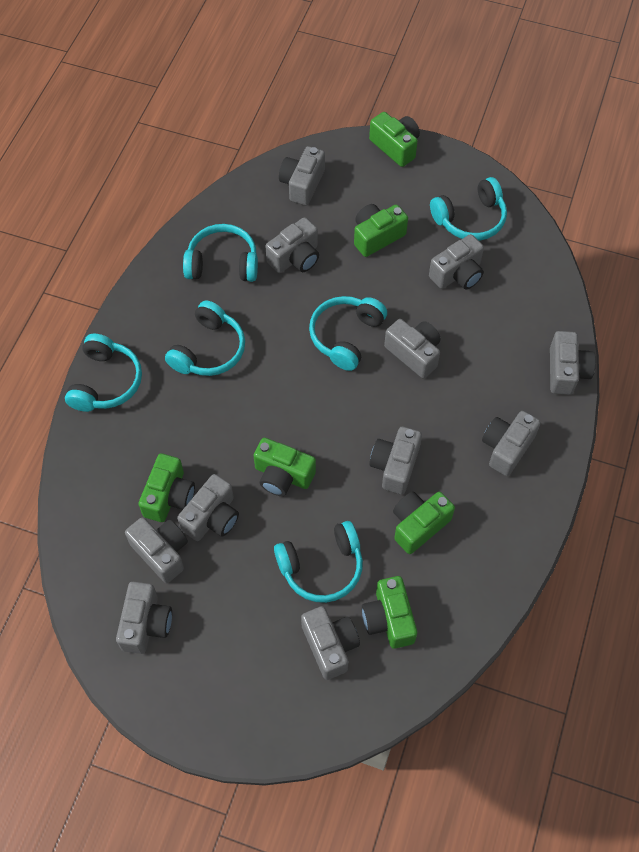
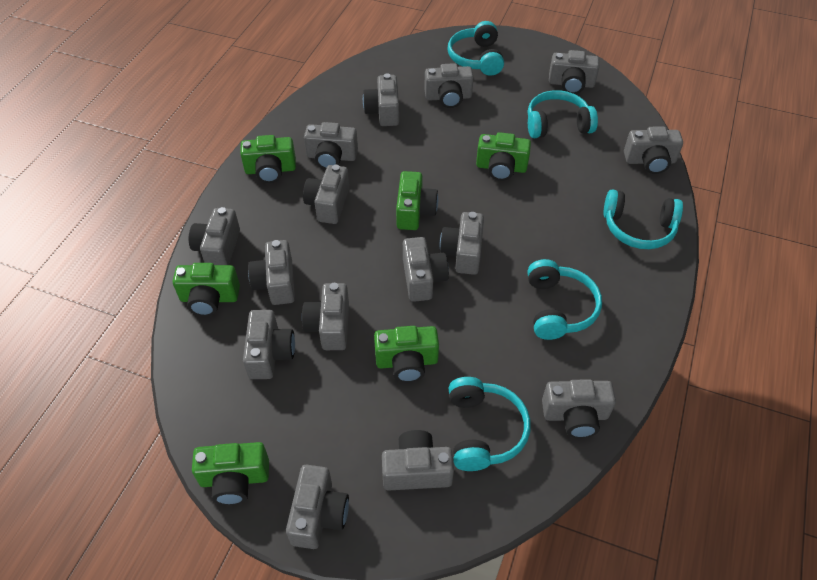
grey camera: [116,582,172,654] [125,517,188,583] [177,474,239,541] [265,217,319,273] [279,146,325,205] [301,606,360,680] [369,427,422,494] [384,319,441,378] [429,234,484,290] [482,411,541,476] [550,331,596,395] = 11 -> [189,207,240,265] [243,310,295,379] [248,240,295,305] [286,465,349,549] [302,283,349,350] [303,165,349,224] [304,122,358,169] [363,73,399,126] [382,430,454,491] [403,237,449,302] [424,63,474,108] [440,212,484,275] [542,379,616,438] [549,50,599,94] [624,127,683,174] = 15
turquoise headphones: [65,334,142,412] [165,300,245,376] [183,224,258,282] [274,521,363,603] [309,296,387,371] [430,177,507,241] = 6 -> [448,21,504,76] [449,377,531,471] [527,259,602,340] [528,90,598,138] [603,190,683,249] = 5

